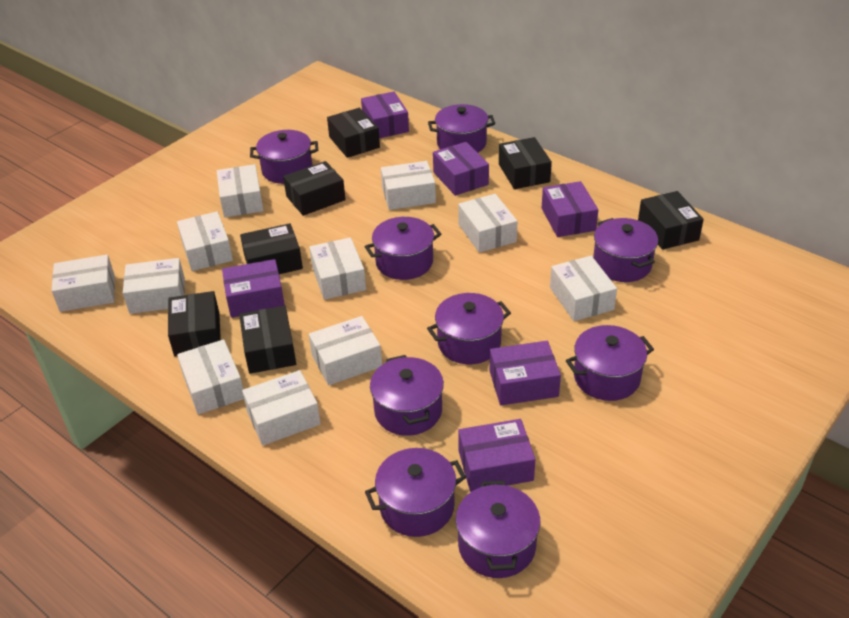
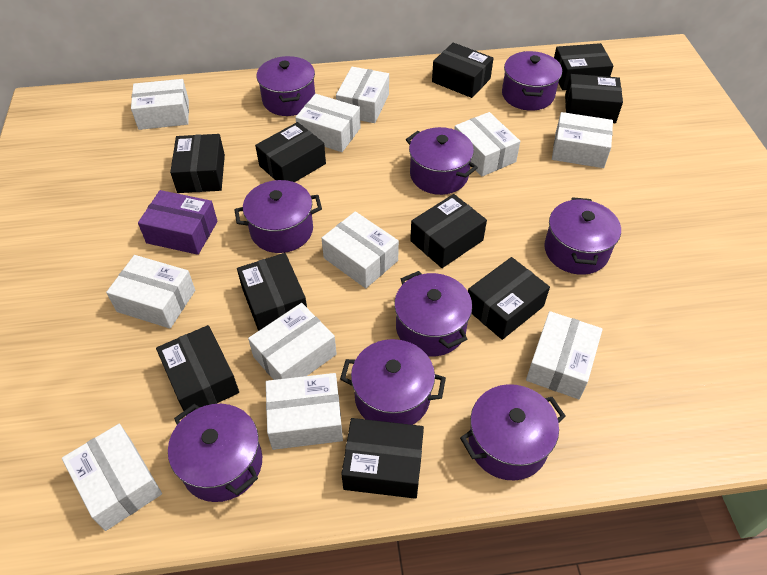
black box: [168,291,221,356] [239,306,296,374] [240,223,303,274] [283,161,346,216] [327,108,380,158] [499,137,552,189] [638,191,704,250] = 7 -> [156,325,239,416] [170,134,225,193] [237,253,307,331] [255,122,326,182] [341,418,424,499] [410,194,487,268] [432,43,494,98] [468,257,550,340] [554,43,614,90] [565,74,623,123] = 10
purple box: [222,259,285,318] [361,92,409,138] [433,142,489,196] [458,419,535,492] [489,341,561,405] [542,181,598,237] = 6 -> [138,190,218,255] = 1

